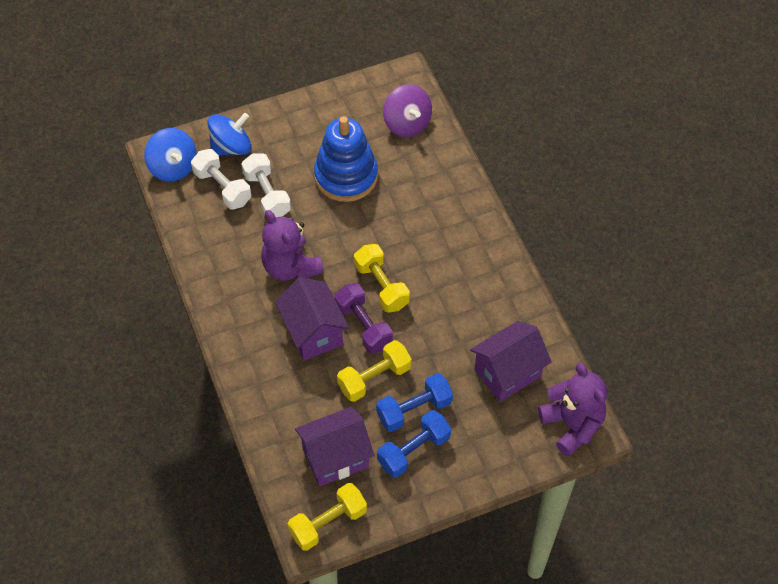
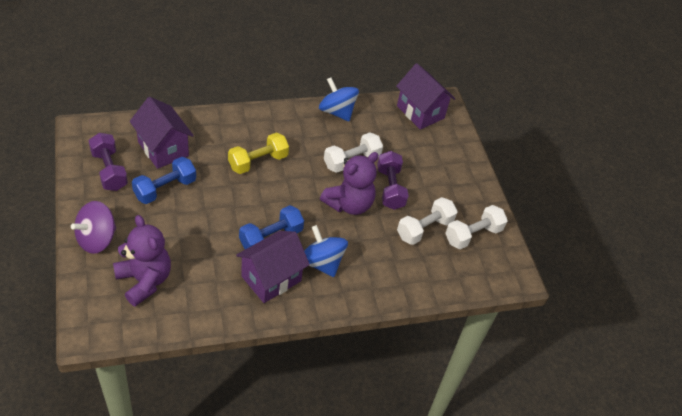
blue stacking toy: [314,116,378,202] = 1 -> none = 0
purple dumbbell: [335,283,393,353] = 1 -> [88,133,128,191] [377,151,409,210] = 2
white dumbbell: [191,149,251,210] [242,154,291,218] = 2 -> [324,133,383,173] [397,197,458,245] [445,205,508,249] = 3
yellow dumbbell: [288,483,367,551] [337,340,412,402] [354,244,410,313] = 3 -> [228,132,289,174] = 1

